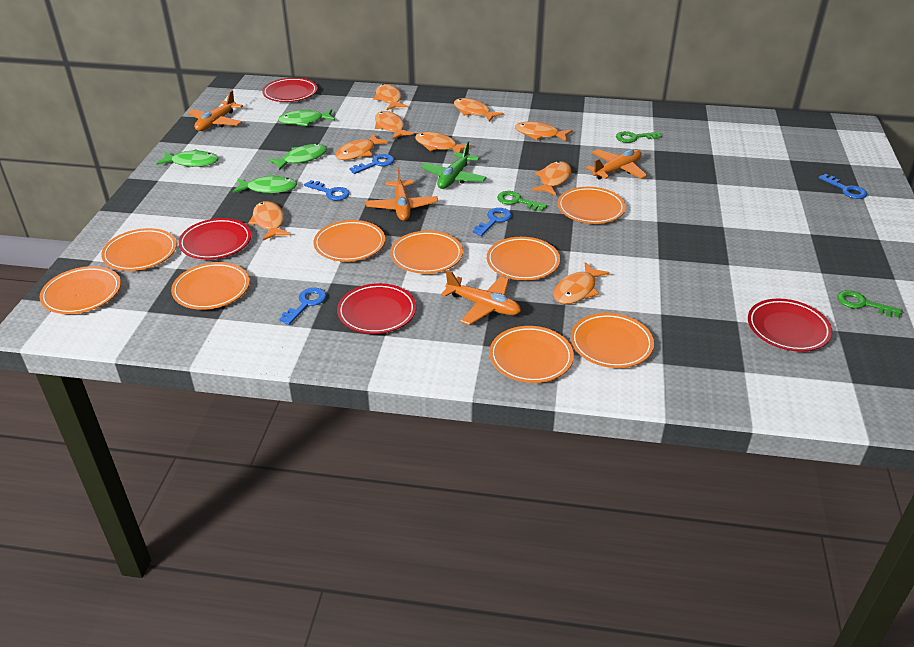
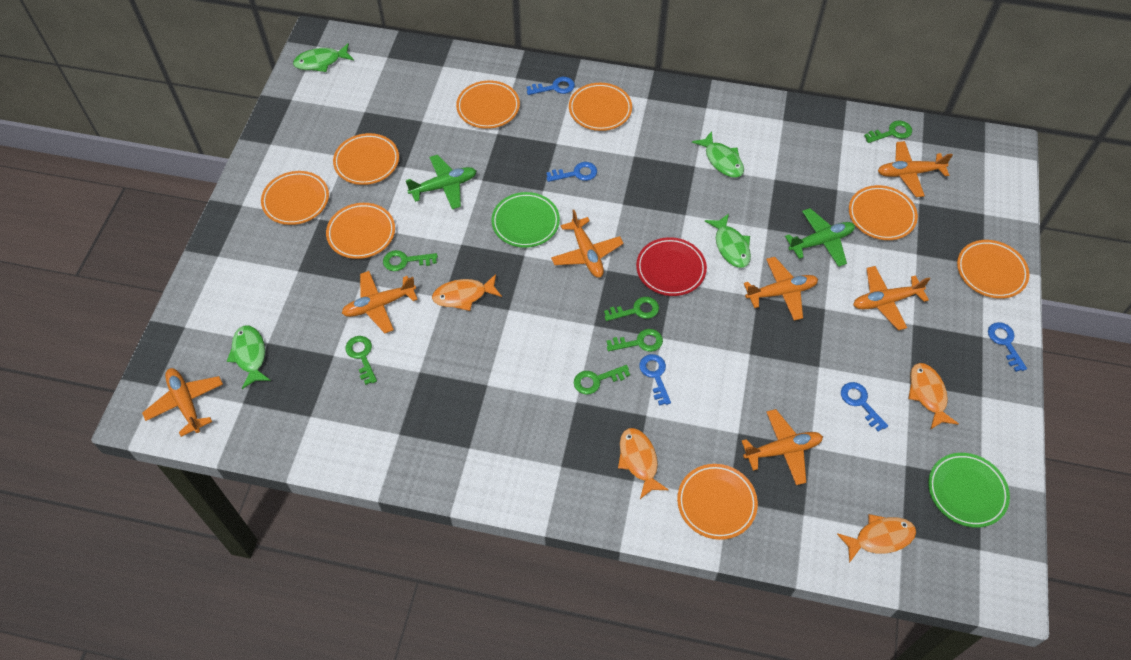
green key: [497,191,547,211] [616,131,662,143] [837,290,903,318] = 3 -> [346,336,377,385] [383,250,438,271] [574,365,630,395] [604,297,659,321] [606,329,663,352] [864,121,912,143] = 6
green plane: [421,141,487,189] = 1 -> [406,155,476,209] [785,208,855,267] = 2
green plate: none = 0 -> [491,192,560,248] [928,453,1010,528] = 2
orange fish: [248,201,290,241] [335,134,388,160] [373,84,408,110] [375,111,414,139] [415,132,471,153] [454,98,504,122] [515,121,572,142] [532,161,571,196] [553,262,610,304] = 9 -> [432,274,502,311] [618,428,669,499] [837,514,916,563] [908,363,959,430] = 4
orange plane: [187,90,243,131] [366,167,438,221] [441,270,521,325] [586,149,647,180] = 4 -> [142,368,223,437] [342,271,418,333] [551,210,624,278] [742,409,823,485] [744,257,818,321] [853,266,930,330] [878,141,953,197] = 7
orange plate: [40,266,121,314] [101,228,177,271] [171,262,250,310] [314,220,385,262] [390,231,463,274] [487,237,560,280] [489,326,574,383] [558,187,626,224] [571,313,654,368] = 9 -> [261,171,329,225] [326,203,395,259] [333,133,399,185] [456,81,520,129] [569,83,632,131] [677,464,758,540] [849,185,918,240] [957,240,1029,299] = 8
red plate: [178,218,251,260] [262,78,318,102] [337,283,416,334] [748,299,832,352] = 4 -> [636,237,707,296] = 1

